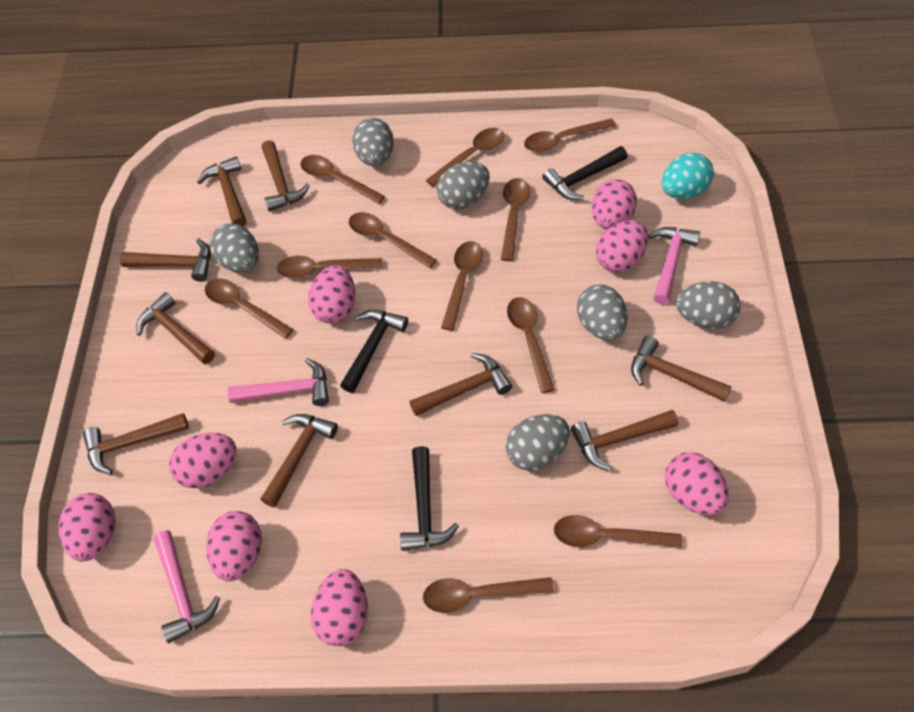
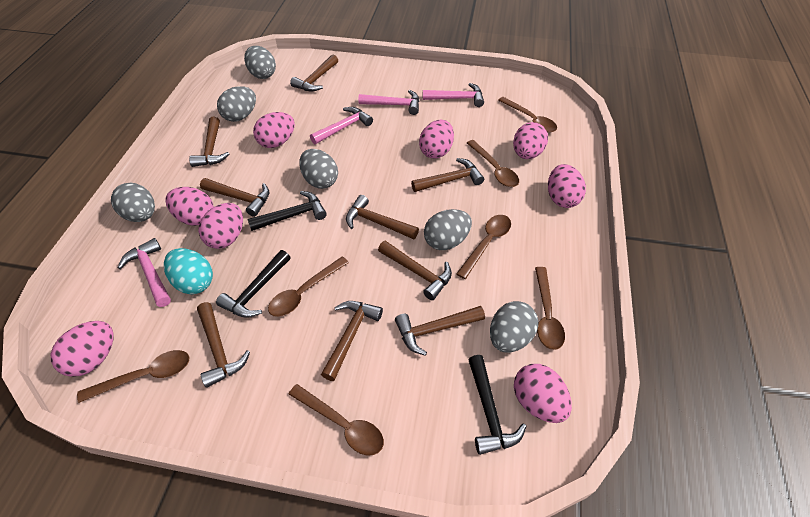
brown spoon: [205,278,294,339] [277,256,382,278] [300,155,385,204] [349,212,437,268] [423,577,554,613] [425,128,504,187] [441,241,483,331] [501,178,530,261] [507,297,555,393] [524,118,616,152] [554,515,682,549] = 11 -> [77,350,189,403] [268,257,349,317] [289,384,384,455] [456,215,511,279] [467,140,519,187] [498,97,557,133] [535,267,565,350] = 7
pink hammer: [153,530,220,643] [228,358,329,406] [648,227,700,304] = 3 -> [118,238,171,307] [310,107,373,144] [358,90,419,115] [423,83,484,107] = 4

